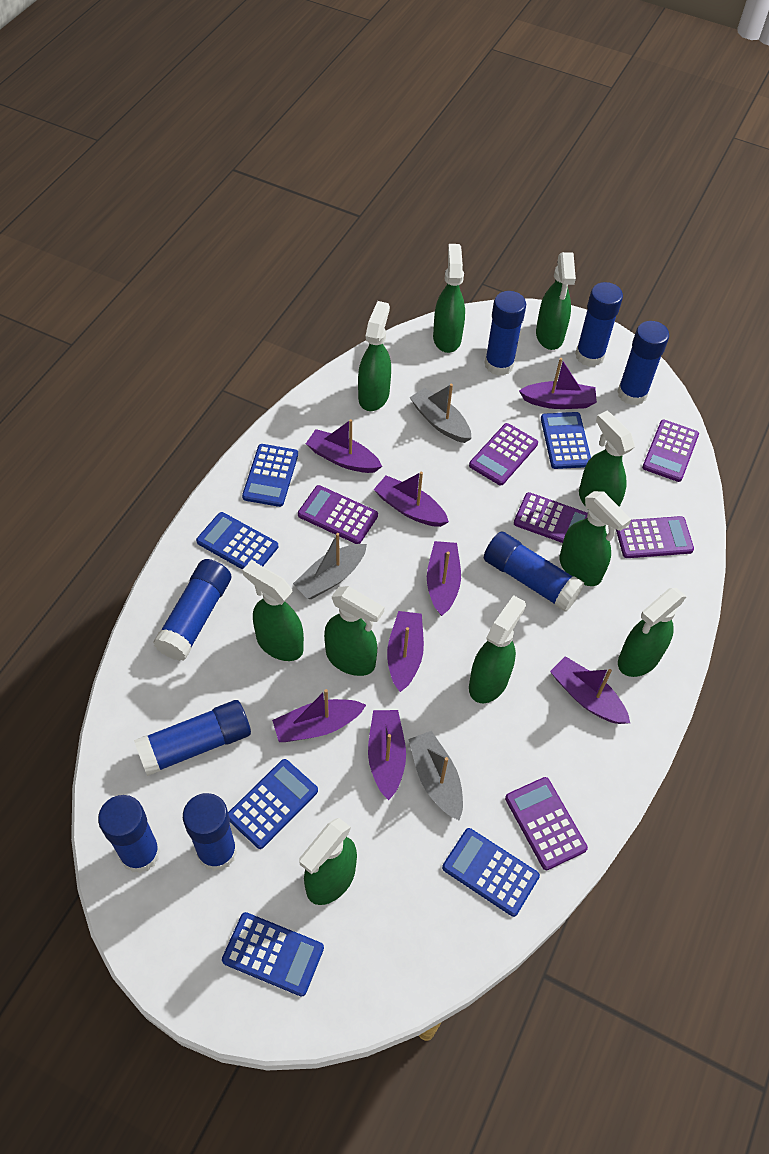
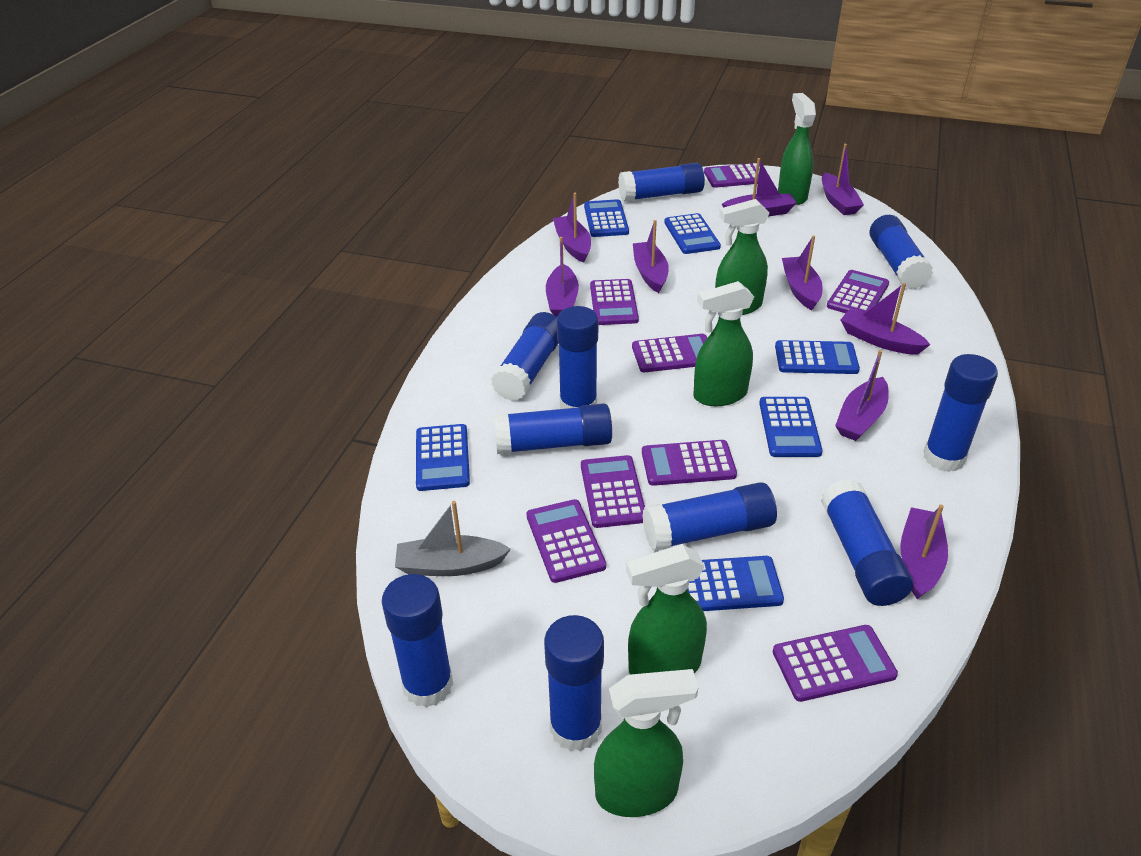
blue glue stick: [98,795,161,873] [134,700,251,776] [153,559,231,661] [183,793,237,871] [484,291,526,376] [484,531,584,612] [575,282,623,367] [617,321,669,405] = 8 -> [382,574,453,707] [491,312,558,401] [494,403,612,454] [544,615,604,751] [557,306,598,409] [618,163,705,202] [642,482,777,551] [821,479,913,606] [869,215,933,289] [923,354,998,472] = 10
green spray bottle: [242,561,304,661] [299,818,357,905] [324,586,384,676] [358,301,391,411] [433,244,465,353] [469,595,526,703] [536,252,576,350] [559,491,631,586] [579,411,635,507] [618,588,687,677] = 10 -> [594,669,699,817] [626,545,707,675] [693,281,754,406] [715,199,769,315] [778,93,816,205] = 5
grey boat: [293,533,367,599] [408,731,463,821] [410,384,472,443] = 3 -> [395,501,511,576] = 1
purple boat: [272,689,366,742] [306,419,382,473] [368,710,406,800] [373,472,449,527] [387,611,424,692] [427,541,461,616] [519,358,597,409] [550,656,630,724] = 8 -> [546,237,579,317] [553,193,591,263] [633,220,669,293] [722,158,796,216] [782,235,823,310] [822,144,864,215] [835,350,889,441] [840,283,930,355] [900,504,948,599] = 9
purple calculator: [298,485,378,544] [469,423,538,485] [505,777,588,870] [514,492,588,543] [616,516,694,558] [642,419,699,482] = 6 -> [526,499,606,583] [581,455,645,528] [590,279,639,325] [632,334,707,372] [642,440,737,486] [704,163,760,188] [773,625,898,702] [827,270,889,313] = 8

